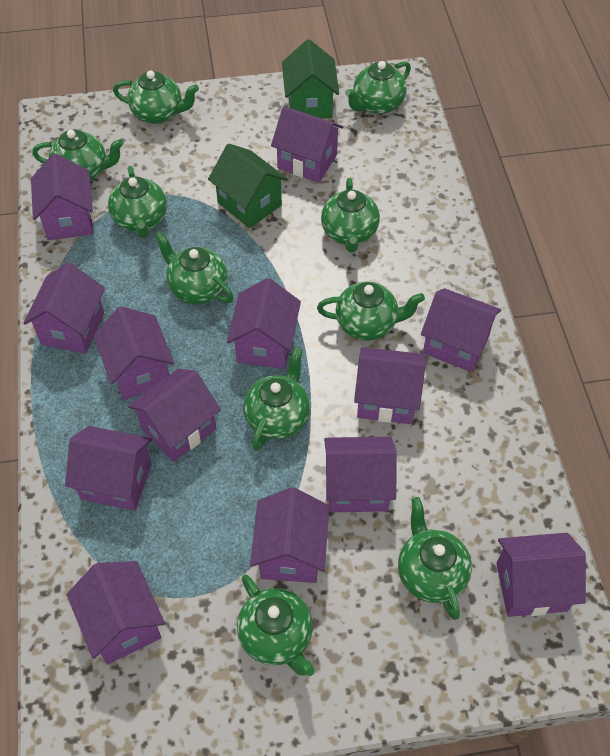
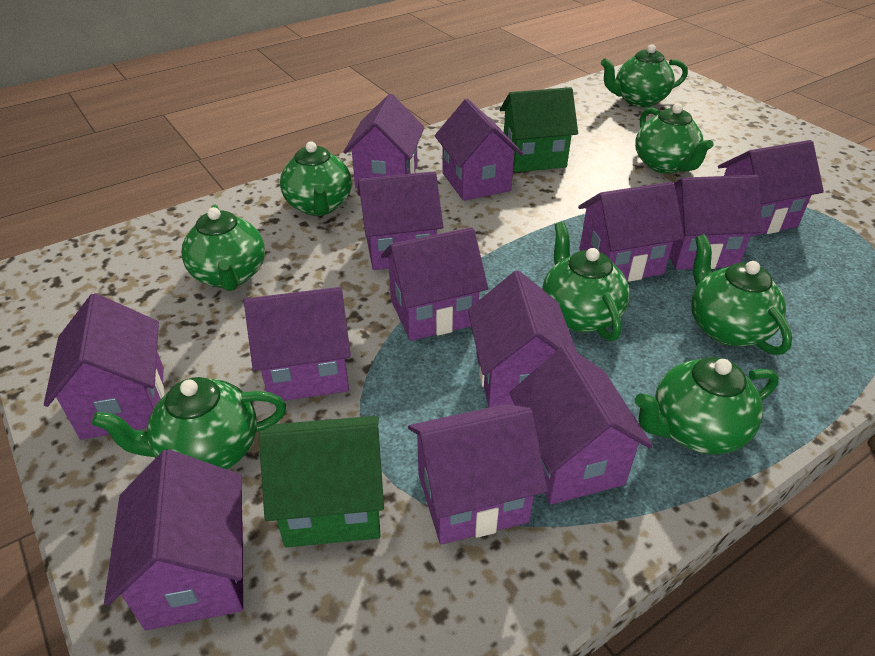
green teapot: [32,129,124,181] [108,166,167,238] [113,71,199,124] [154,231,233,304] [237,574,315,676] [243,347,310,451] [317,282,425,341] [321,178,380,253] [345,61,411,114] [398,497,472,620] = 10 -> [92,377,286,469] [181,205,265,291] [280,142,352,216] [542,222,630,341] [601,44,688,107] [635,103,714,174] [635,357,779,454] [691,234,792,355] = 8

